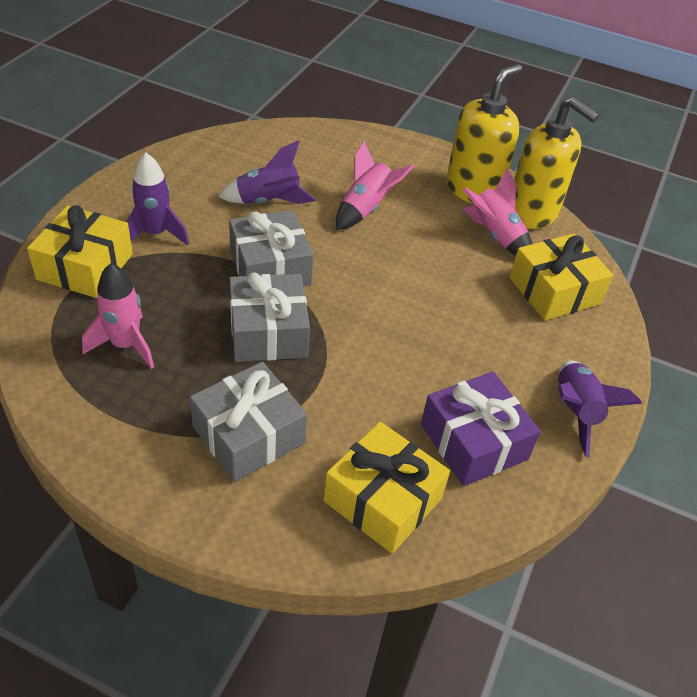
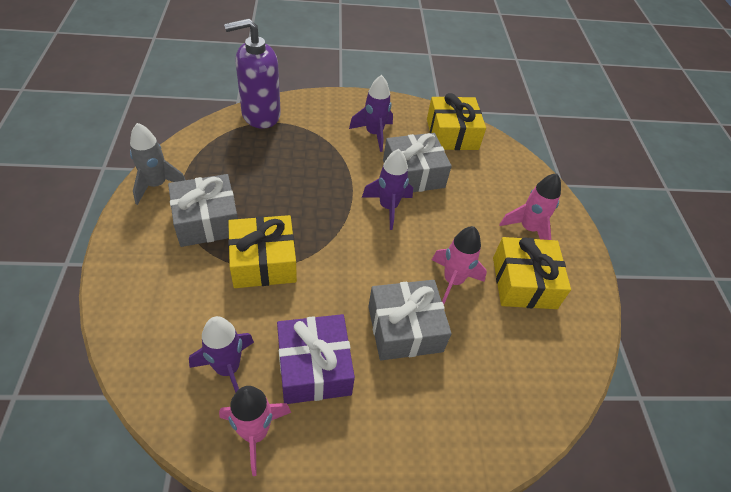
grey rocket: none = 0 -> [130,123,185,205] = 1
purple soap dispenser: none = 0 -> [224,18,281,129] = 1
yellow soap dispenser: [446,64,522,204] [514,97,599,229] = 2 -> none = 0

